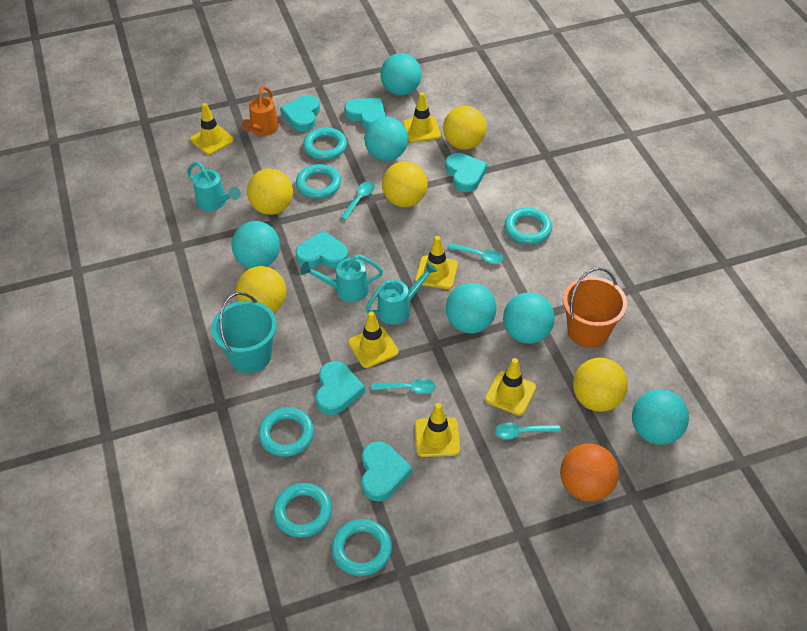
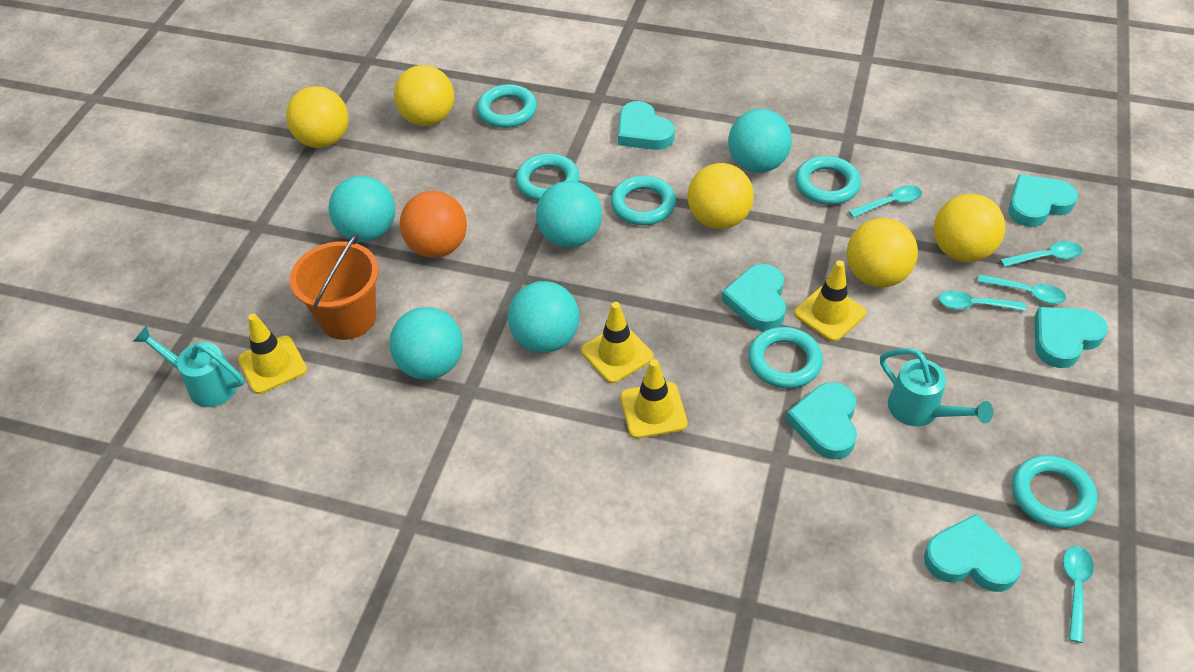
orange watering can: [242,86,279,136] = 1 -> none = 0
turquoise ball: [231,221,280,268] [364,117,408,161] [381,53,422,95] [446,283,497,334] [503,292,555,344] [632,389,689,445] = 6 -> [328,176,396,242] [389,307,463,380] [508,281,579,353] [536,181,602,248] [728,109,792,173] = 5
turquoise bucket: [211,292,277,373] = 1 -> none = 0
turquoise spoon: [340,182,375,220] [371,378,436,394] [448,243,504,264] [494,423,561,439] = 4 -> [849,185,922,218] [939,290,1026,311] [978,275,1066,304] [1000,241,1083,267] [1063,546,1094,643] = 5
turquoise watering can: [187,162,241,211] [300,254,383,302] [365,262,437,324] = 3 -> [133,325,244,407] [880,348,993,426] = 2
yellow traffic cone: [190,103,234,155] [348,311,399,368] [403,92,441,142] [415,236,458,289] [415,403,460,457] [485,358,536,416] = 6 -> [238,314,307,394] [581,302,653,383] [620,359,688,439] [794,260,866,342] = 4

